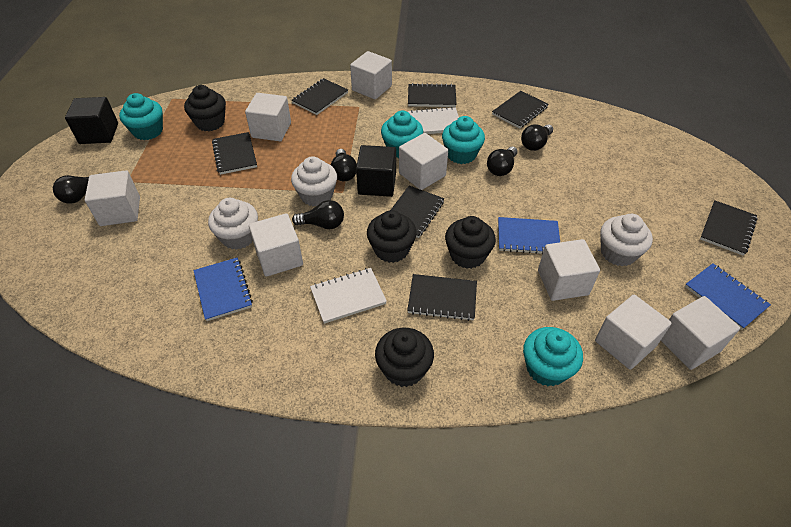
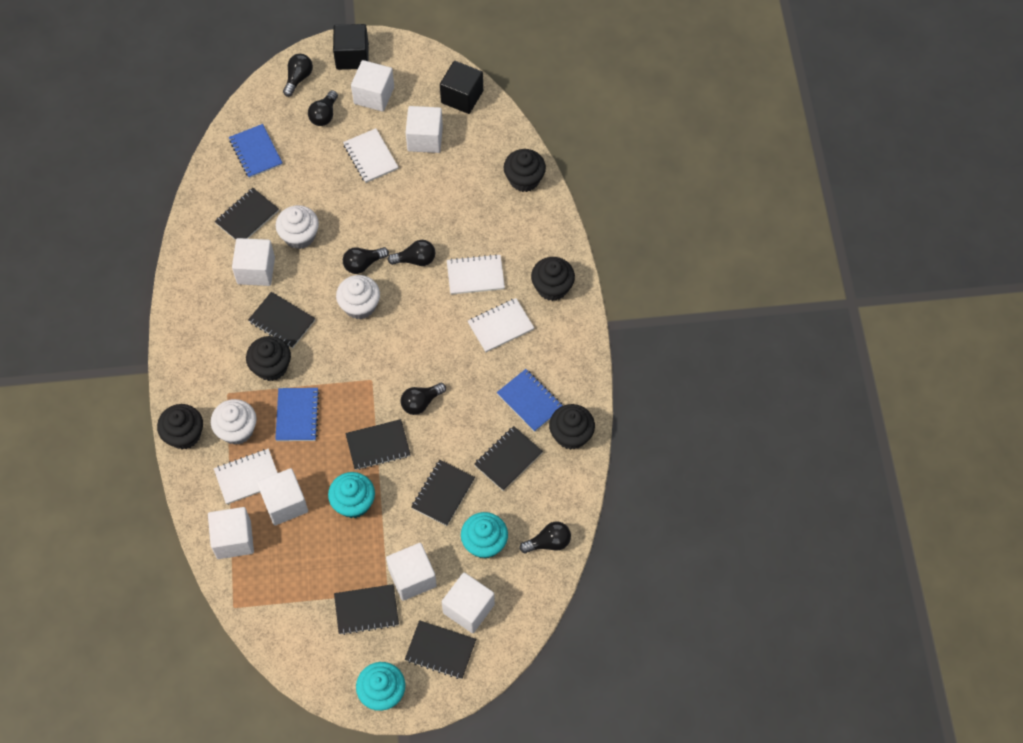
black cupcake: [184,85,226,132] [367,210,417,263] [375,328,434,387] [445,216,496,269] = 4 -> [157,404,203,450] [246,336,291,381] [503,149,546,192] [531,257,575,301] [549,404,595,450] = 5
black light bulb: [53,173,101,204] [292,200,344,229] [331,149,357,181] [487,147,517,176] [521,124,553,151] = 5 -> [283,54,313,97] [308,90,338,126] [343,247,389,274] [387,240,435,266] [400,383,446,415] [519,522,571,553] = 6
turquoise cupcake: [119,93,163,140] [381,111,423,158] [442,116,485,164] [523,327,583,386] = 4 -> [328,472,375,518] [356,662,405,711] [461,512,508,559] = 3
white cube: [85,170,140,226] [245,93,291,141] [249,213,303,277] [350,51,392,99] [399,133,448,190] [538,239,600,301] [595,295,672,370] [661,296,740,370] = 8 -> [208,507,254,559] [232,238,275,286] [257,468,308,525] [351,60,394,112] [386,543,437,601] [405,106,443,153] [442,573,495,633] = 7
white notebook: [310,268,387,324] [407,107,459,134] = 2 -> [214,449,278,504] [343,128,398,183] [447,254,505,295] [468,298,534,352] = 4

